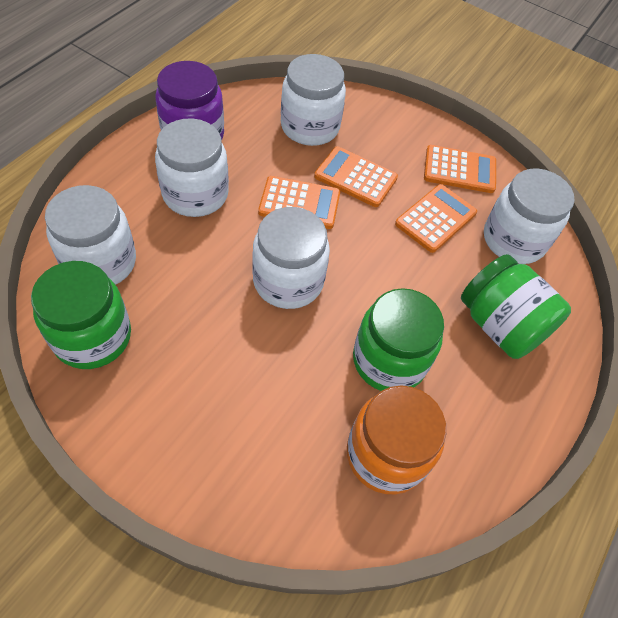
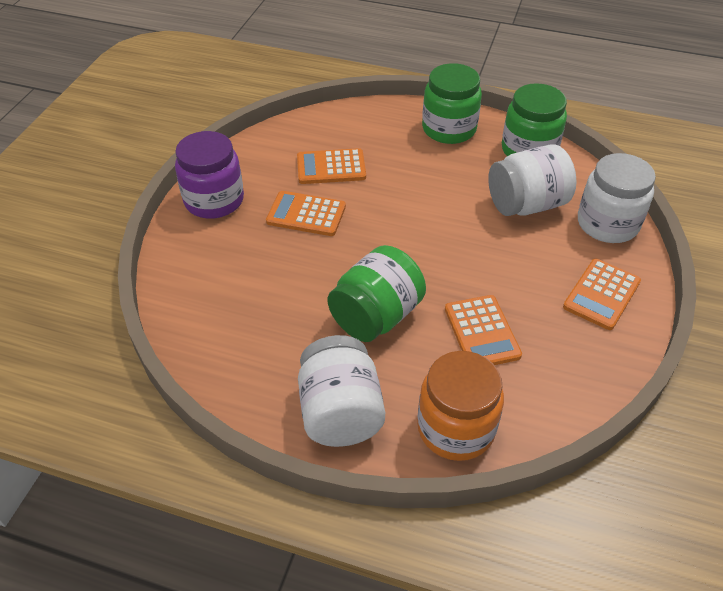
white jar: [45,185,136,285] [155,119,229,217] [252,207,330,309] [281,54,346,146] [484,169,574,264] = 5 -> [298,335,385,447] [488,144,576,216] [578,153,656,243] = 3

